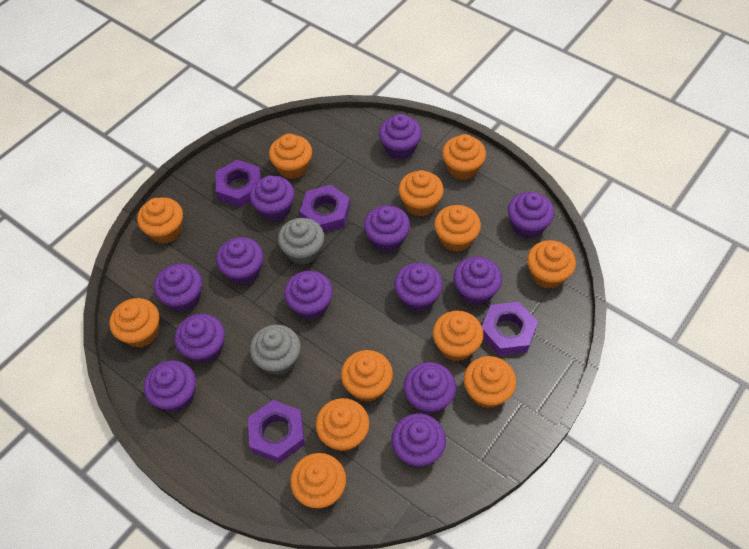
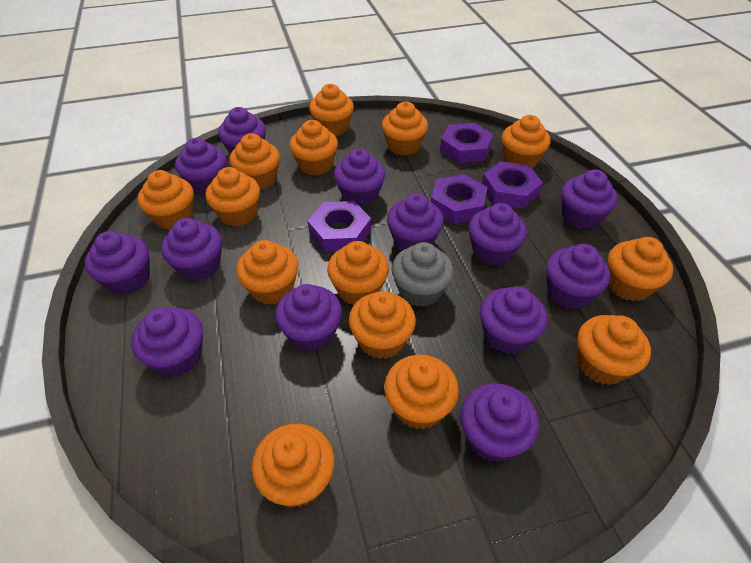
grey cupcake: [250,325,301,375] [278,218,324,265] = 2 -> [391,242,453,307] = 1
orange cupcake: [109,298,159,348] [137,198,183,243] [269,134,312,179] [290,453,346,508] [316,398,369,452] [341,350,393,402] [399,170,444,216] [433,311,483,361] [434,205,481,252] [442,134,486,180] [464,356,516,409] [527,240,576,289] = 12 -> [137,170,194,230] [205,167,260,227] [229,133,280,190] [236,240,298,305] [252,424,334,508] [289,120,338,175] [309,84,354,136] [327,241,389,305] [349,291,416,359] [382,102,428,156] [384,355,459,430] [502,115,551,168] [577,315,651,385] [608,237,673,301] = 14

